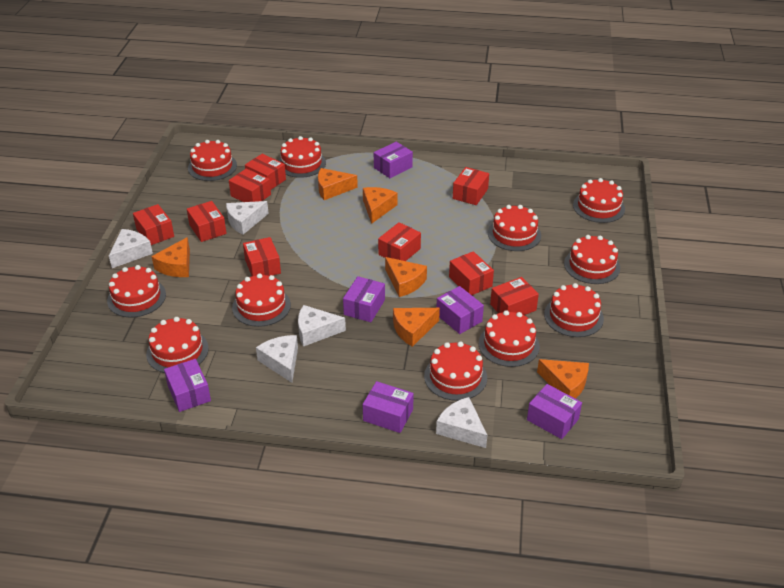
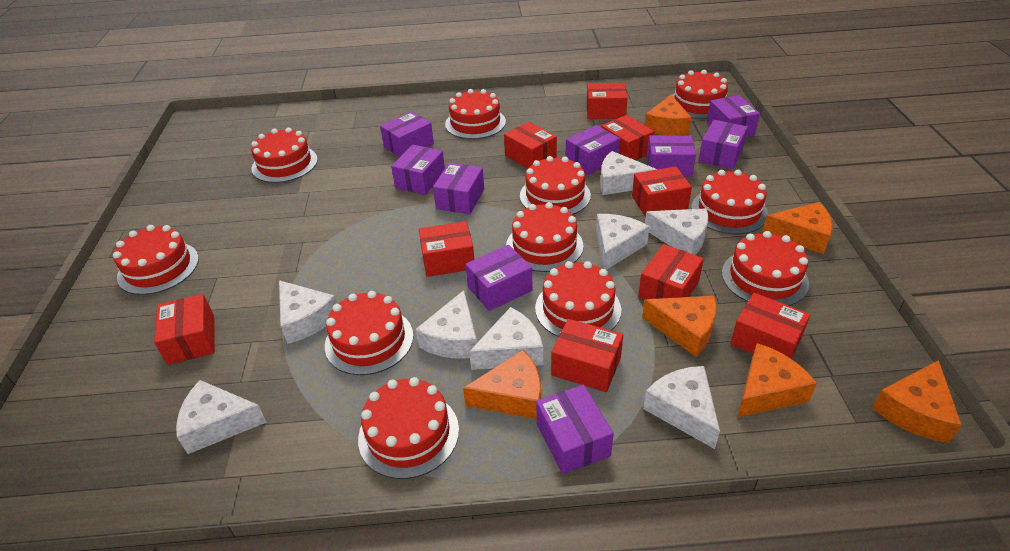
purple box: [164,359,211,412] [343,276,385,322] [363,381,414,433] [374,142,413,178] [436,286,484,334] [527,384,582,439] = 6 -> [380,112,434,157] [391,145,445,195] [433,163,484,215] [465,245,533,311] [536,384,614,474] [566,125,620,175] [647,135,696,177] [699,120,748,169] [707,95,760,137] = 9
white cheese: [109,229,153,268] [226,201,269,235] [256,335,298,383] [298,305,346,347] [436,397,487,448] = 5 -> [176,380,266,454] [279,280,337,344] [415,290,477,358] [469,307,543,370] [596,214,650,270] [600,151,657,195] [643,366,720,449] [645,209,708,255] = 8

